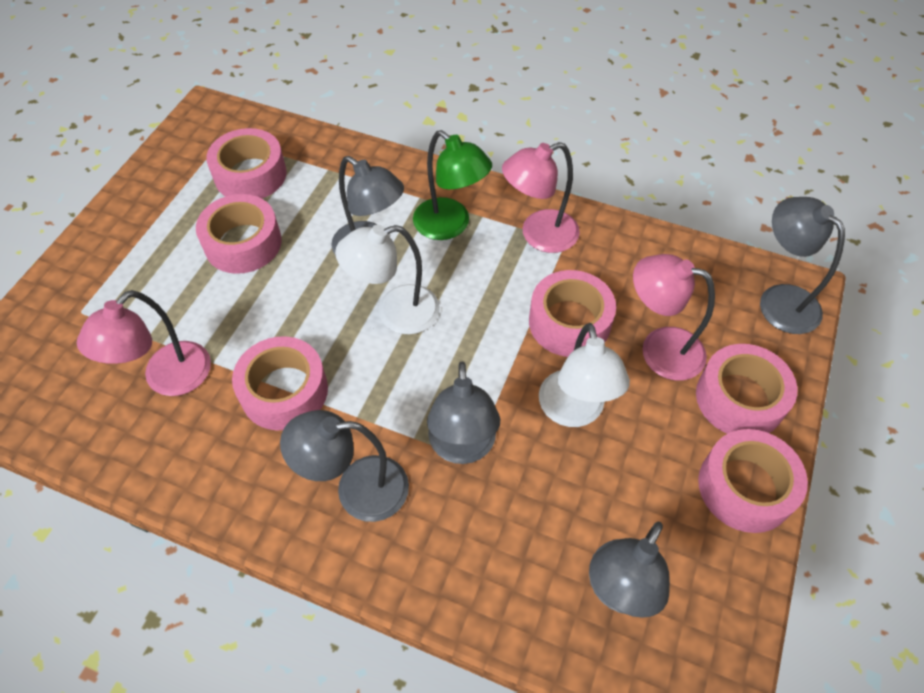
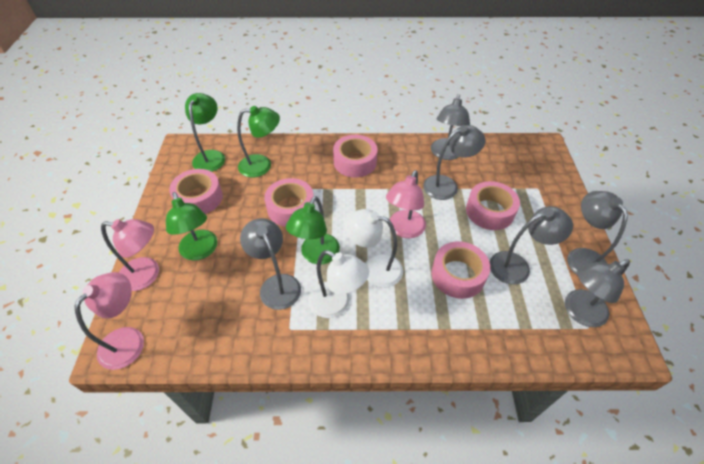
green lamp: [413,130,492,240] = 1 -> [166,192,217,261] [185,93,225,172] [237,106,280,177] [286,196,340,264] = 4
grey lamp: [280,410,409,522] [331,156,404,256] [427,361,500,464] [589,522,670,618] [760,197,845,334] = 5 -> [240,218,301,310] [423,125,485,200] [431,94,470,160] [490,206,573,285] [565,259,630,327] [567,191,628,275] = 6
pink tape: [196,194,282,274] [206,128,287,199] [232,336,328,430] [529,270,616,357] [696,344,797,434] [698,429,808,533] = 6 -> [169,169,223,214] [264,178,314,227] [333,135,377,178] [432,241,490,299] [466,181,520,230] = 5

